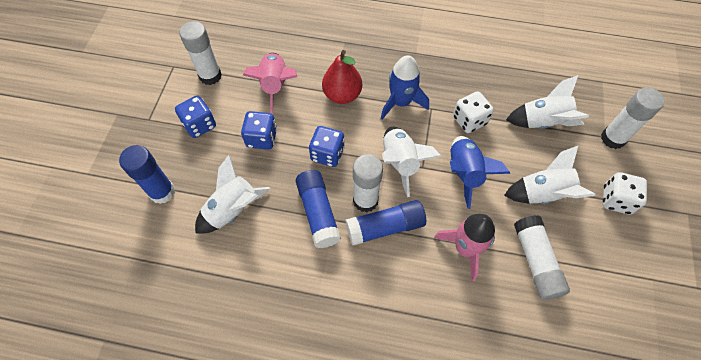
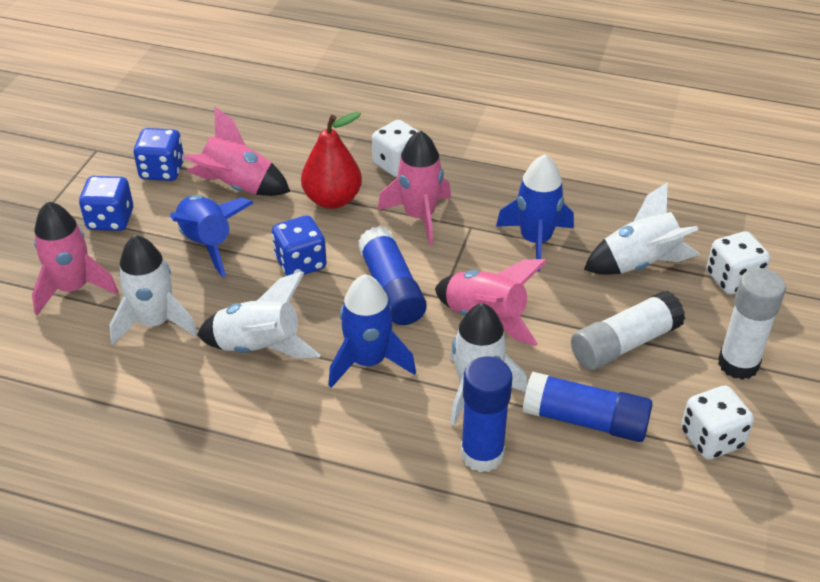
blue rocket: [381,55,429,120] [450,136,510,209] = 2 -> [170,195,253,277] [328,274,416,388] [496,155,574,272] = 3
pink rocket: [243,53,297,114] [434,214,495,282] = 2 -> [32,201,119,315] [183,107,290,196] [378,130,451,245] [435,259,547,346] = 4
white dice: [453,91,494,133] [603,172,647,215] = 2 -> [372,120,418,177] [681,385,754,460] [707,231,770,295] = 3
white glue stick: [180,21,222,85] [353,154,383,213] [514,215,570,300] [601,88,665,149] = 4 -> [571,291,685,370] [718,268,786,380] = 2

